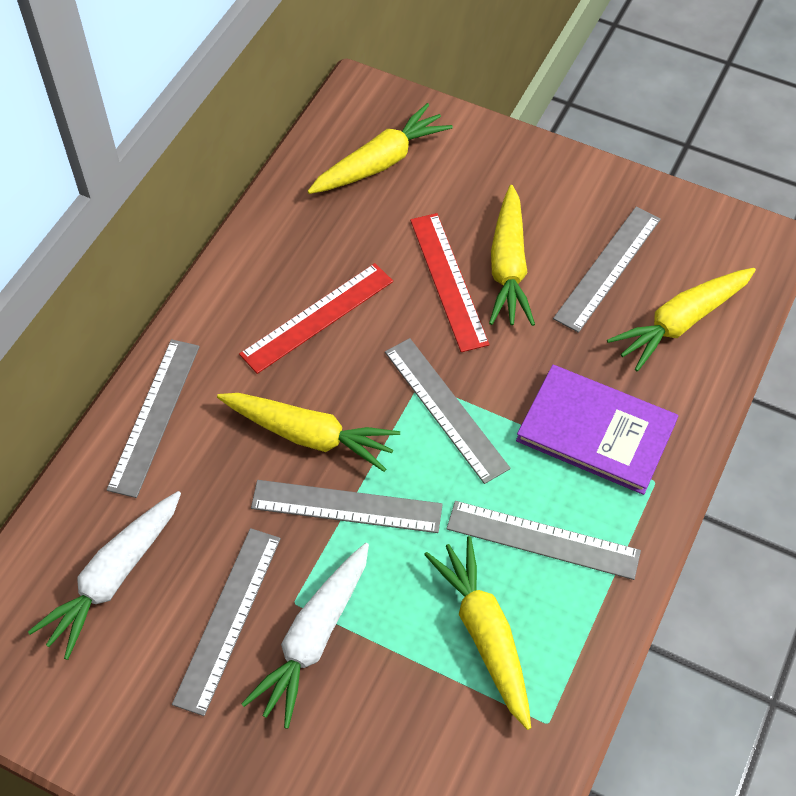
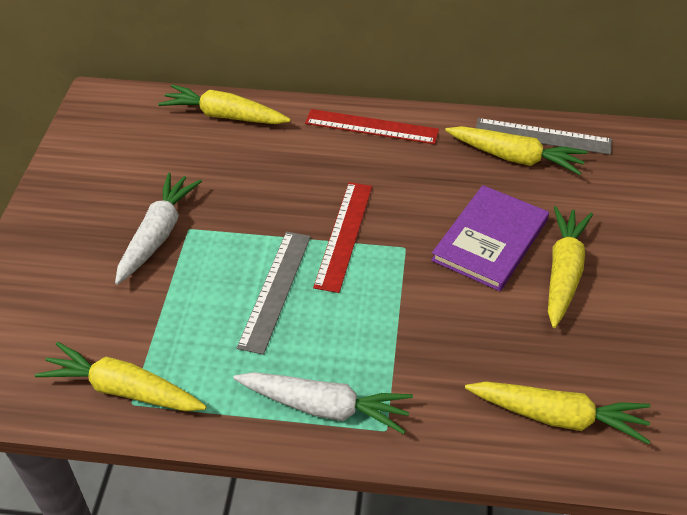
grey ruler: [106,339,200,498] [172,528,281,716] [251,480,443,533] [385,338,510,484] [447,501,641,580] [553,207,661,333] = 6 -> [237,231,311,355] [476,118,612,155] = 2

